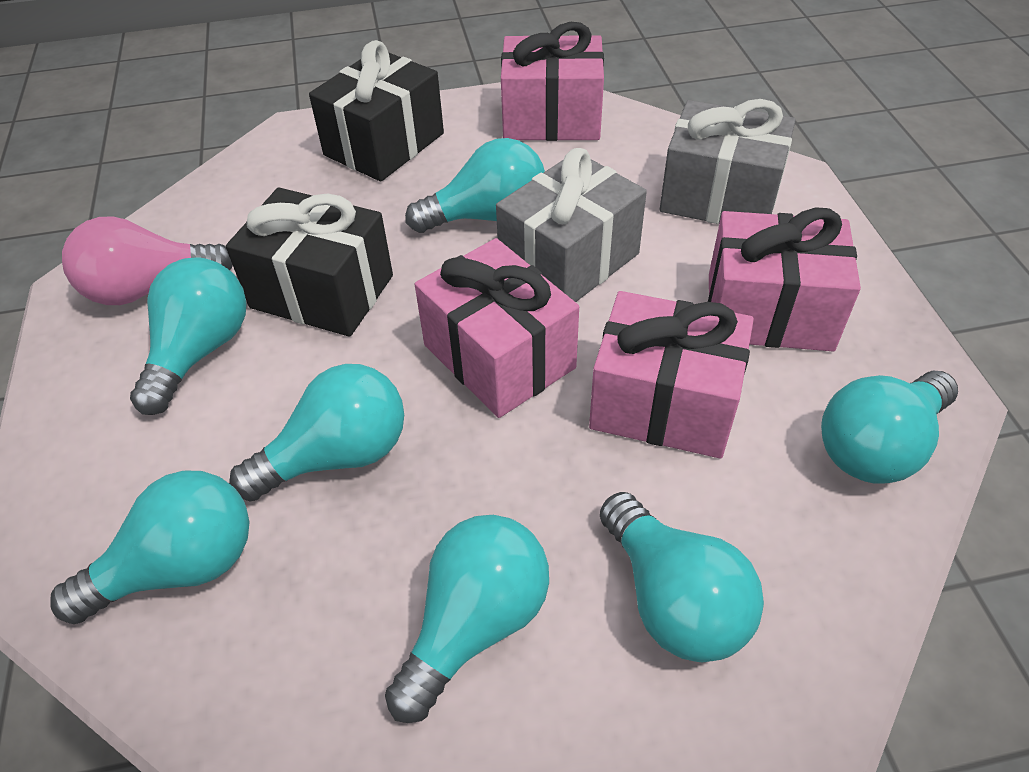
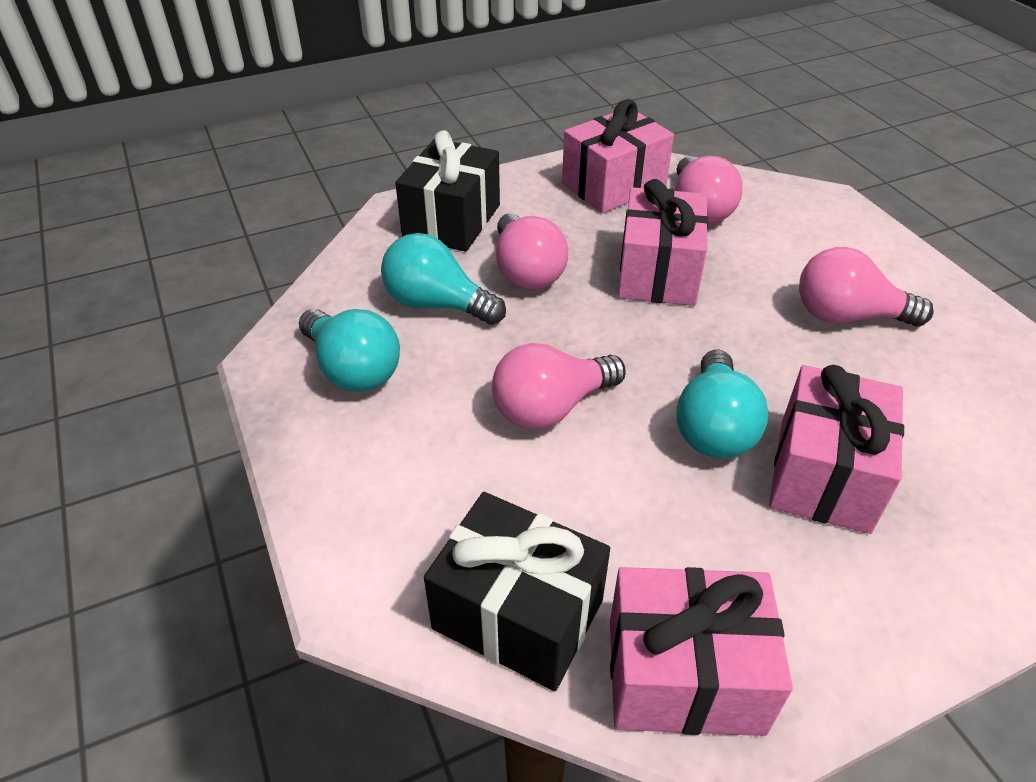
grey gift: [496,148,647,302] [659,99,796,224] = 2 -> none = 0
pink light bulb: [62,216,233,305] = 1 -> [492,343,626,430] [496,213,568,290] [675,156,743,224] [799,247,934,327] = 4
turquoise light bulb: [50,471,249,624] [130,257,247,415] [229,364,404,502] [385,515,549,723] [405,138,545,233] [600,492,764,663] [821,371,958,484] = 7 -> [299,309,400,392] [381,233,506,325] [676,350,768,458] = 3

